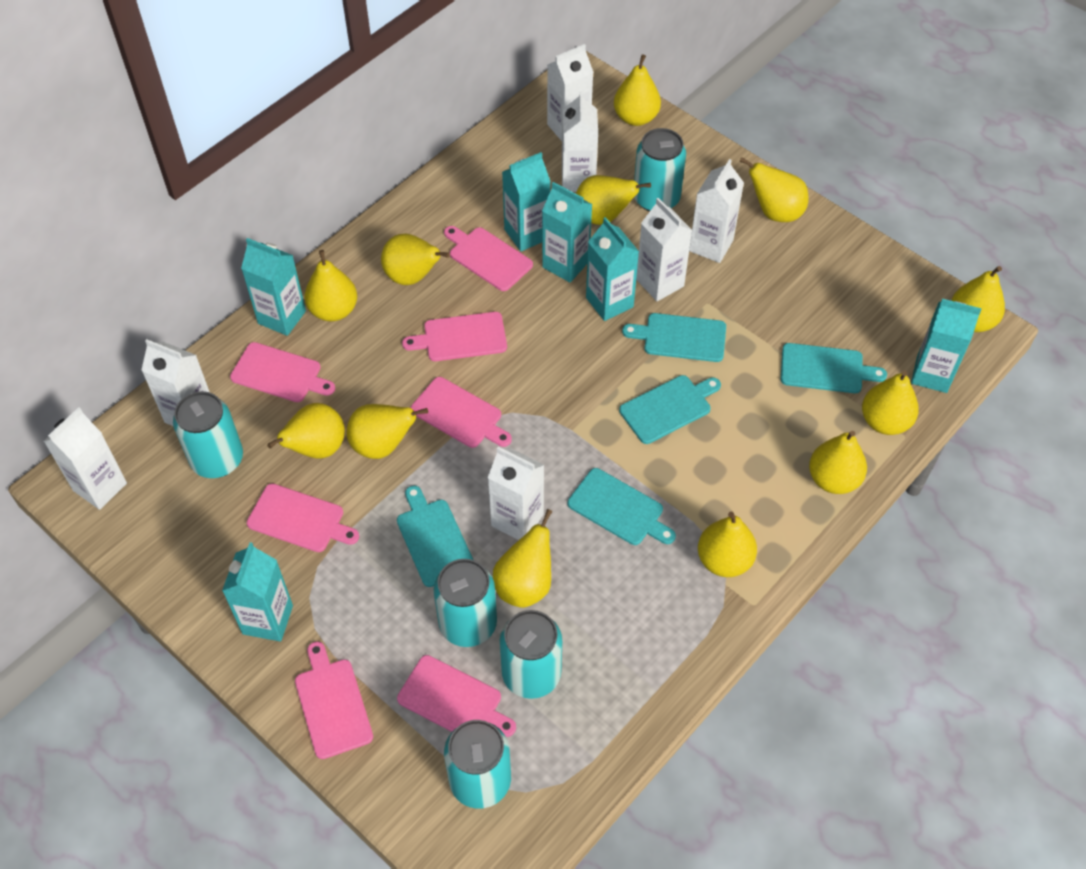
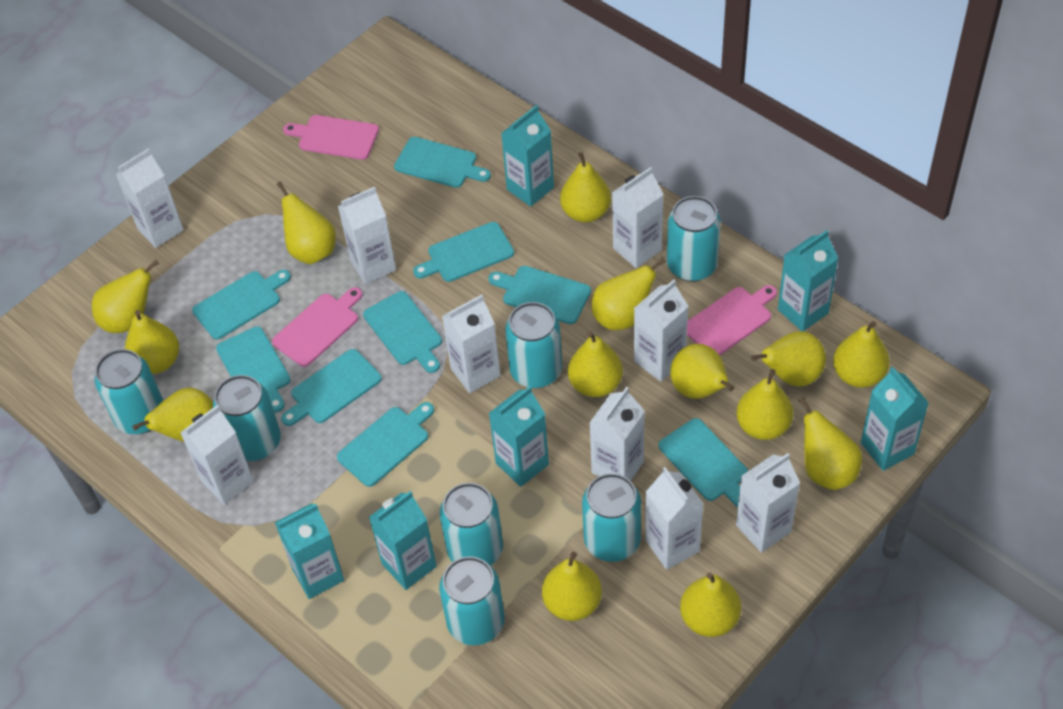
pink cutting board: [230,342,335,402] [247,484,359,552] [295,642,373,759] [397,655,516,737] [402,312,507,361] [410,377,512,448] [444,226,533,291] = 7 -> [272,287,362,367] [283,115,379,160] [687,285,777,355] = 3
turquoise can: [173,391,243,478] [434,559,497,647] [444,720,511,809] [500,610,562,699] [634,128,686,212] = 5 -> [94,349,164,434] [213,375,281,461] [439,557,505,645] [440,483,503,566] [505,302,562,388] [582,473,641,562] [667,196,721,282] = 7
turquoise cutting board: [397,486,473,587] [568,468,676,545] [619,375,721,444] [622,313,726,362] [781,343,887,393] = 5 -> [192,270,291,339] [216,326,291,412] [281,349,382,426] [337,402,434,487] [363,291,442,373] [394,137,491,188] [413,222,514,282] [488,266,591,324] [659,418,748,508] = 9
white carton: [44,407,127,510] [141,339,210,426] [488,447,544,540] [547,44,594,141] [562,91,598,192] [636,198,692,301] [689,159,744,263] = 7 -> [116,149,184,248] [180,405,254,505] [338,187,396,284] [442,295,501,393] [590,387,645,481] [612,167,664,268] [634,280,689,382] [645,467,704,570] [736,453,800,553] = 9
yellow pear: [267,403,345,459] [304,250,357,321] [346,404,428,459] [381,234,450,285] [493,509,552,608] [576,175,651,225] [614,54,661,126] [698,512,757,577] [739,157,808,222] [809,431,867,494] [862,371,919,435] [951,266,1005,332] = 12 -> [92,260,159,333] [125,310,179,374] [132,388,213,442] [277,182,336,264] [542,552,602,621] [560,152,611,222] [568,331,623,397] [592,257,666,330] [670,344,734,399] [680,573,741,637] [736,369,793,440] [751,331,826,387] [799,397,862,490] [833,321,890,388] = 14

